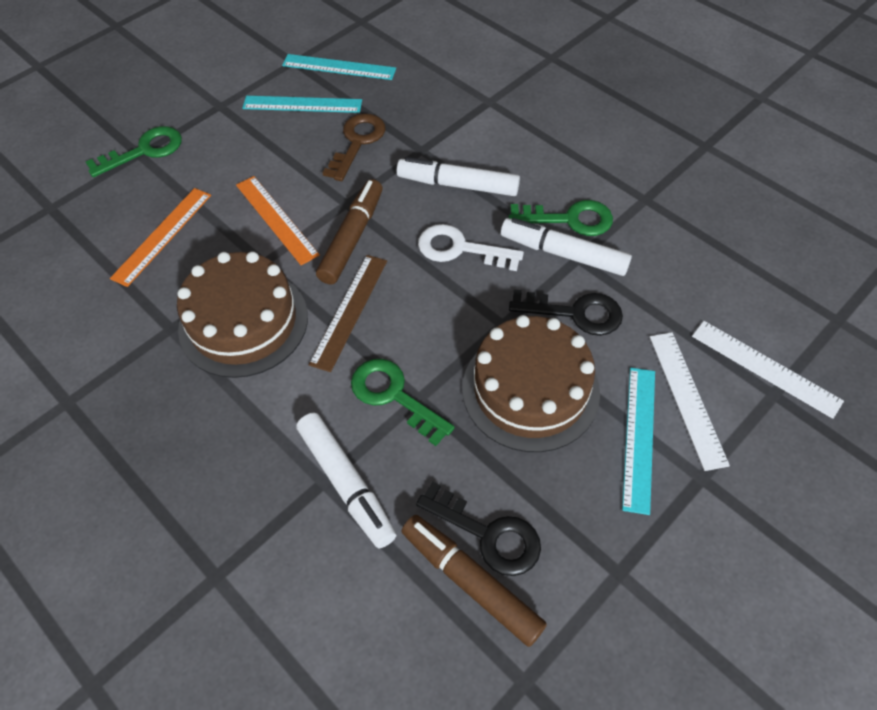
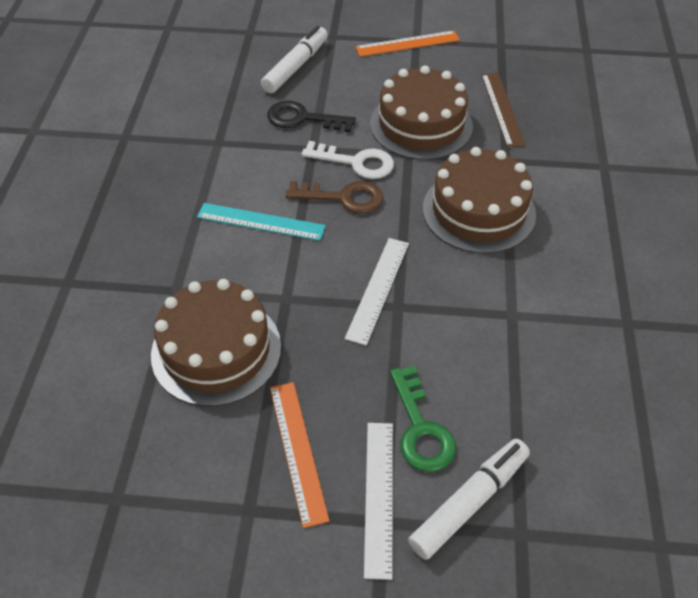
black key: [416,481,541,576] [509,289,623,336] = 2 -> [267,101,356,132] = 1
brown cake: [177,251,308,378] [463,315,600,452] = 2 -> [151,279,281,406] [370,65,473,160] [423,147,536,254] = 3
brown marker: [316,179,383,285] [401,515,547,647] = 2 -> none = 0
green key: [86,126,182,177] [351,359,455,446] [509,200,613,236] = 3 -> [390,366,456,472] = 1
turquoise ruler: [242,96,362,113] [282,54,396,80] [622,368,655,515] = 3 -> [197,203,326,241] = 1
white marker: [296,412,396,548] [396,157,520,196] [501,218,632,276] = 3 -> [261,26,328,93] [408,439,530,560] = 2

